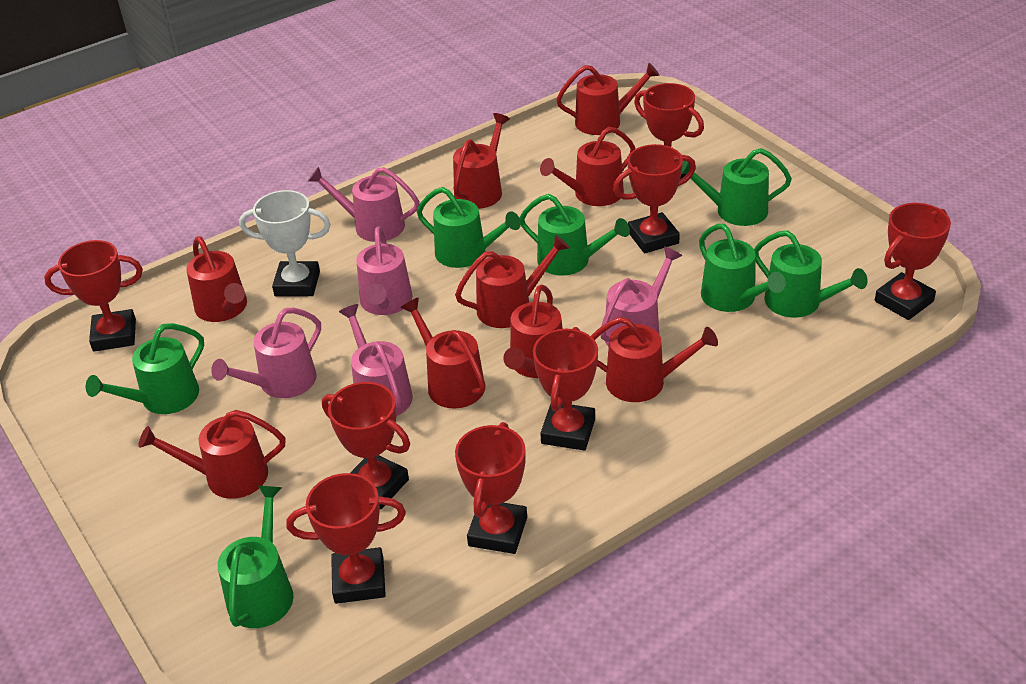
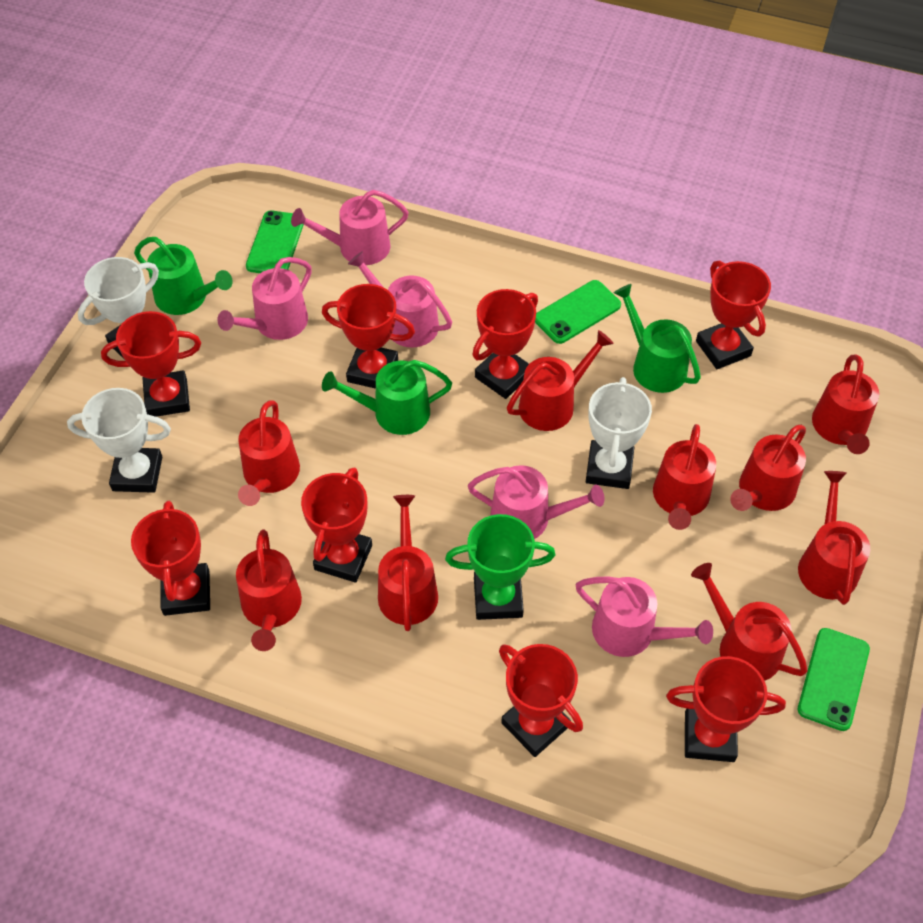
green phone: none = 0 -> [246,211,304,273] [535,280,621,344] [798,628,870,731] = 3
green trophy: none = 0 -> [445,514,555,620] = 1
green watering can: [86,323,204,414] [218,486,294,628] [417,187,521,268] [520,194,630,276] [681,148,792,226] [699,224,786,312] [754,230,868,318] = 7 -> [134,237,233,315] [322,360,452,435] [614,284,701,393] = 3
white trophy: [239,190,331,296] = 1 -> [67,388,171,493] [78,257,159,360] [586,377,652,489] = 3

